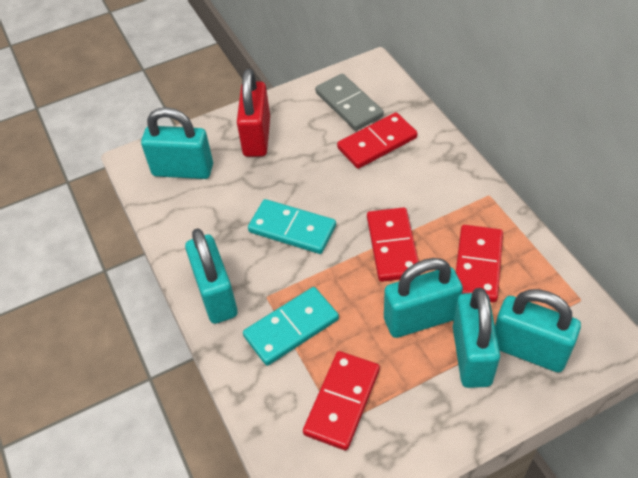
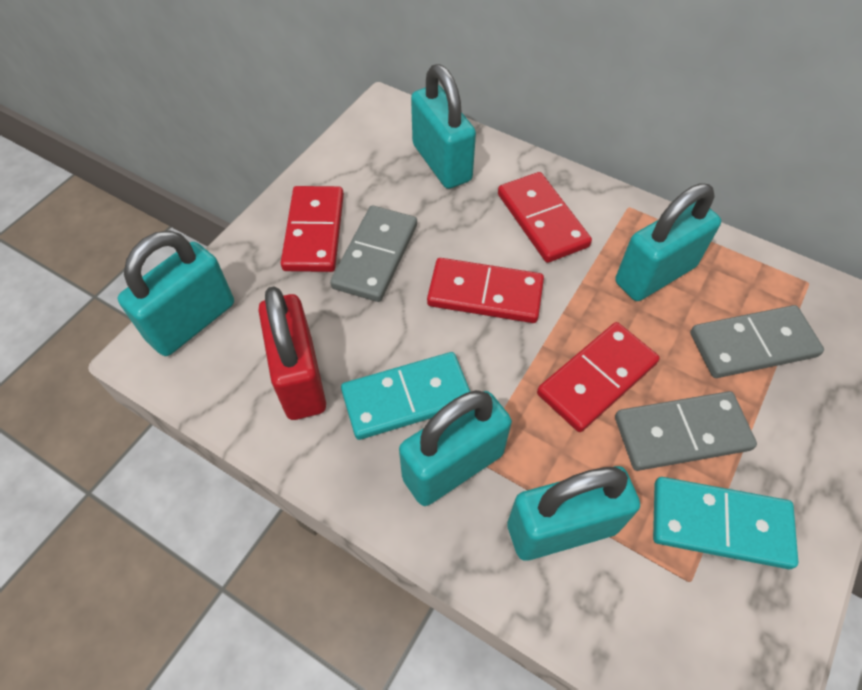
grey domino: [315,73,384,131] = 1 -> [330,205,417,302] [615,391,757,471] [690,305,824,378] = 3

